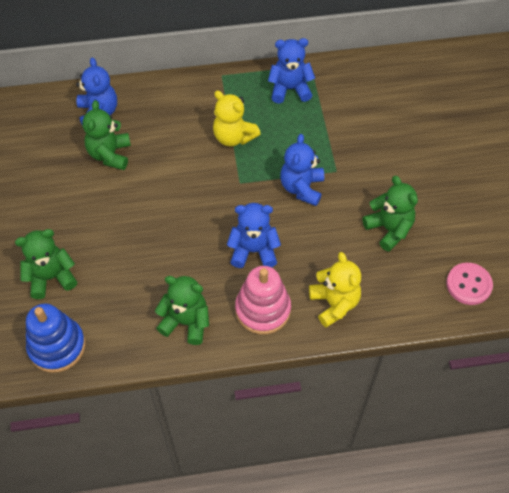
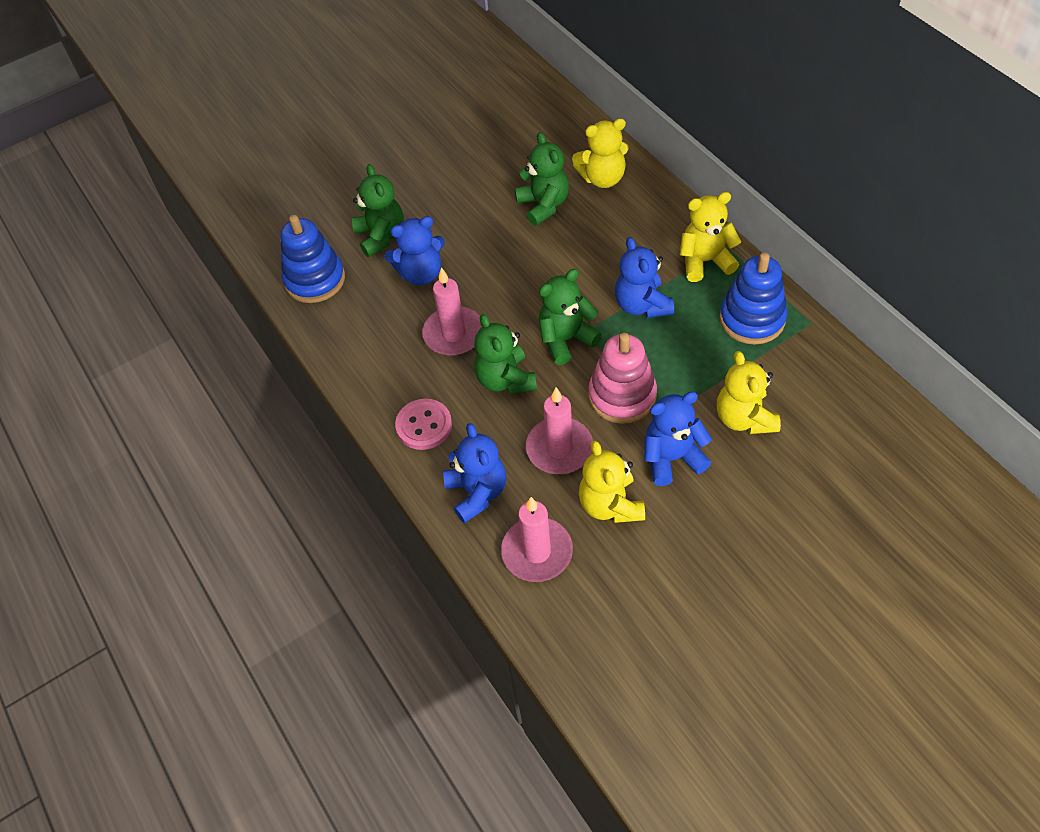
blue stacking toy: [26,303,85,373] = 1 -> [280,215,345,303] [720,253,788,345] = 2
pink candle: none = 0 -> [422,267,482,356] [501,497,573,582] [526,387,593,474] = 3
yellow teddy bear: [213,91,261,146] [309,252,361,328] = 2 -> [572,118,629,188] [579,441,645,523] [680,192,742,282] [717,351,781,434] = 4

